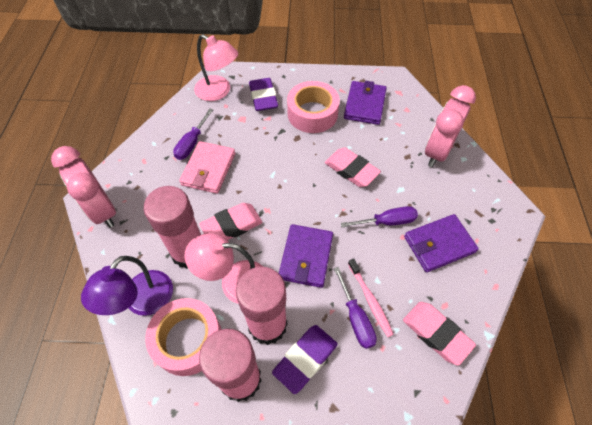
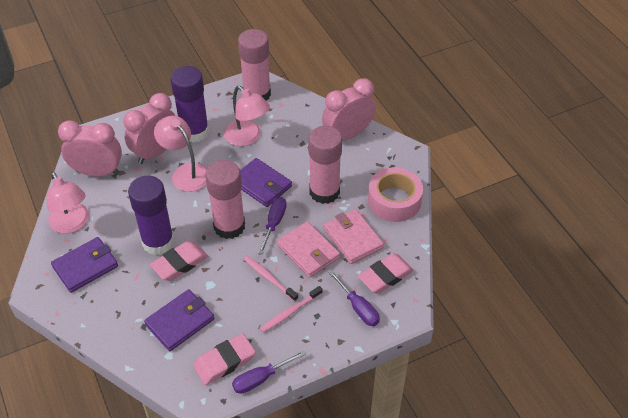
pink clock: [51,146,116,228] [425,85,476,167] = 2 -> [58,120,122,177] [123,93,175,164] [322,78,376,140] = 3
pink lamp: [185,233,263,304] [194,34,238,101] = 2 -> [47,172,89,234] [154,116,207,192] [224,86,270,146] = 3
pink tape: [145,298,221,376] [287,81,340,133] = 2 -> [368,167,423,222] = 1
pink toothbrush: [348,258,394,337] = 1 -> [244,256,298,302] [260,286,323,333] = 2
pink wallet: [179,141,235,194] = 1 -> [277,221,340,278] [324,209,384,264] = 2
purple eraser: [249,78,278,111] [272,325,338,394] = 2 -> none = 0
purple glue stick: none = 0 -> [128,176,174,255] [170,66,209,143] = 2
purple lamp: [81,256,173,316] = 1 -> none = 0

